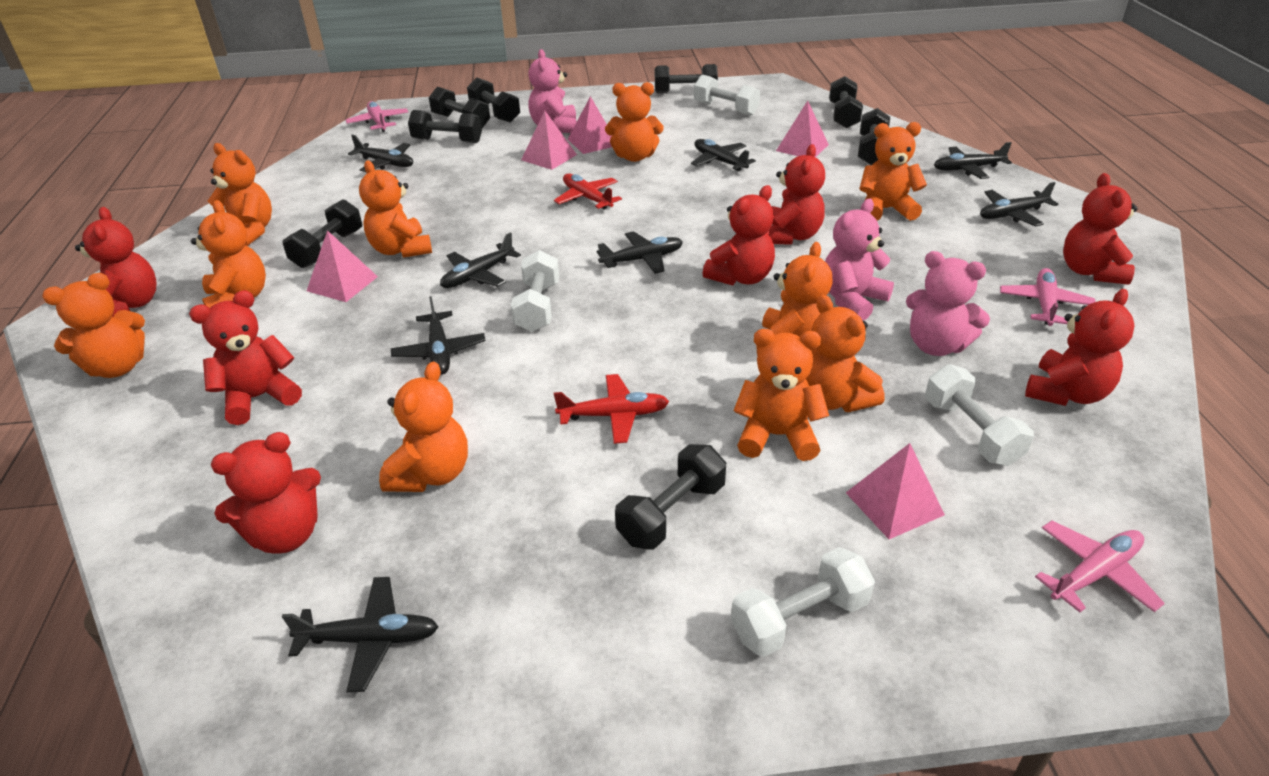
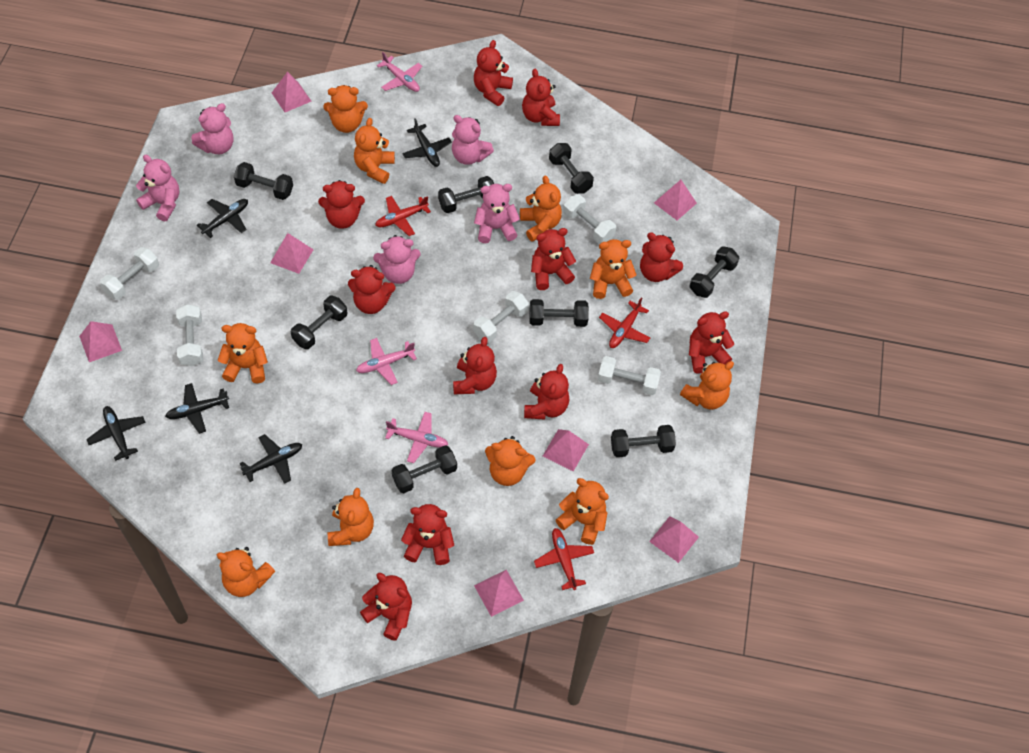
black plane: [282,577,438,692] [348,134,413,172] [391,296,486,375] [440,232,521,288] [597,231,683,274] [691,139,756,171] [934,142,1012,179] [980,182,1059,227] = 8 -> [86,406,146,461] [165,383,229,434] [197,199,248,238] [240,434,302,484] [402,118,452,167] = 5
pink pyramid: [307,230,378,302] [521,111,577,170] [568,96,612,154] [776,101,829,157] [846,443,945,539] = 5 -> [79,321,122,362] [270,233,314,274] [272,71,311,112] [474,570,524,617] [543,429,589,471] [649,516,699,563] [654,180,697,220] = 7
pink teddy bear: [528,49,576,133] [825,199,894,321] [906,251,990,356] = 3 -> [136,155,179,221] [191,103,233,154] [373,235,421,284] [452,115,494,165] [474,184,520,243] = 5
red plane: [554,174,622,209] [554,374,669,444] = 2 -> [375,196,431,236] [534,528,594,590] [599,297,650,348] = 3
red teddy bear: [75,207,157,317] [189,290,302,425] [211,432,321,554] [703,185,775,286] [769,144,825,244] [1025,289,1135,406] [1063,173,1138,284] = 7 -> [318,180,365,229] [348,265,395,314] [360,573,412,641] [401,504,454,565] [453,337,497,394] [474,40,513,106] [522,69,560,126] [524,364,569,420] [531,228,576,290] [640,232,683,282] [689,311,735,373] = 11
white dumbbell: [511,250,559,332] [694,74,760,116] [731,547,875,657] [925,364,1034,466] = 4 -> [100,247,159,300] [176,304,203,366] [473,291,529,343] [563,195,616,244] [598,356,661,395] = 5

